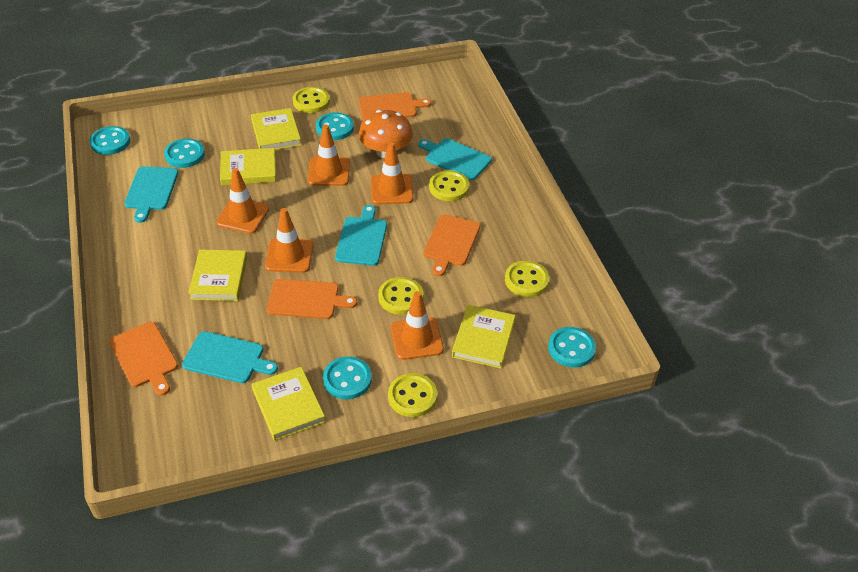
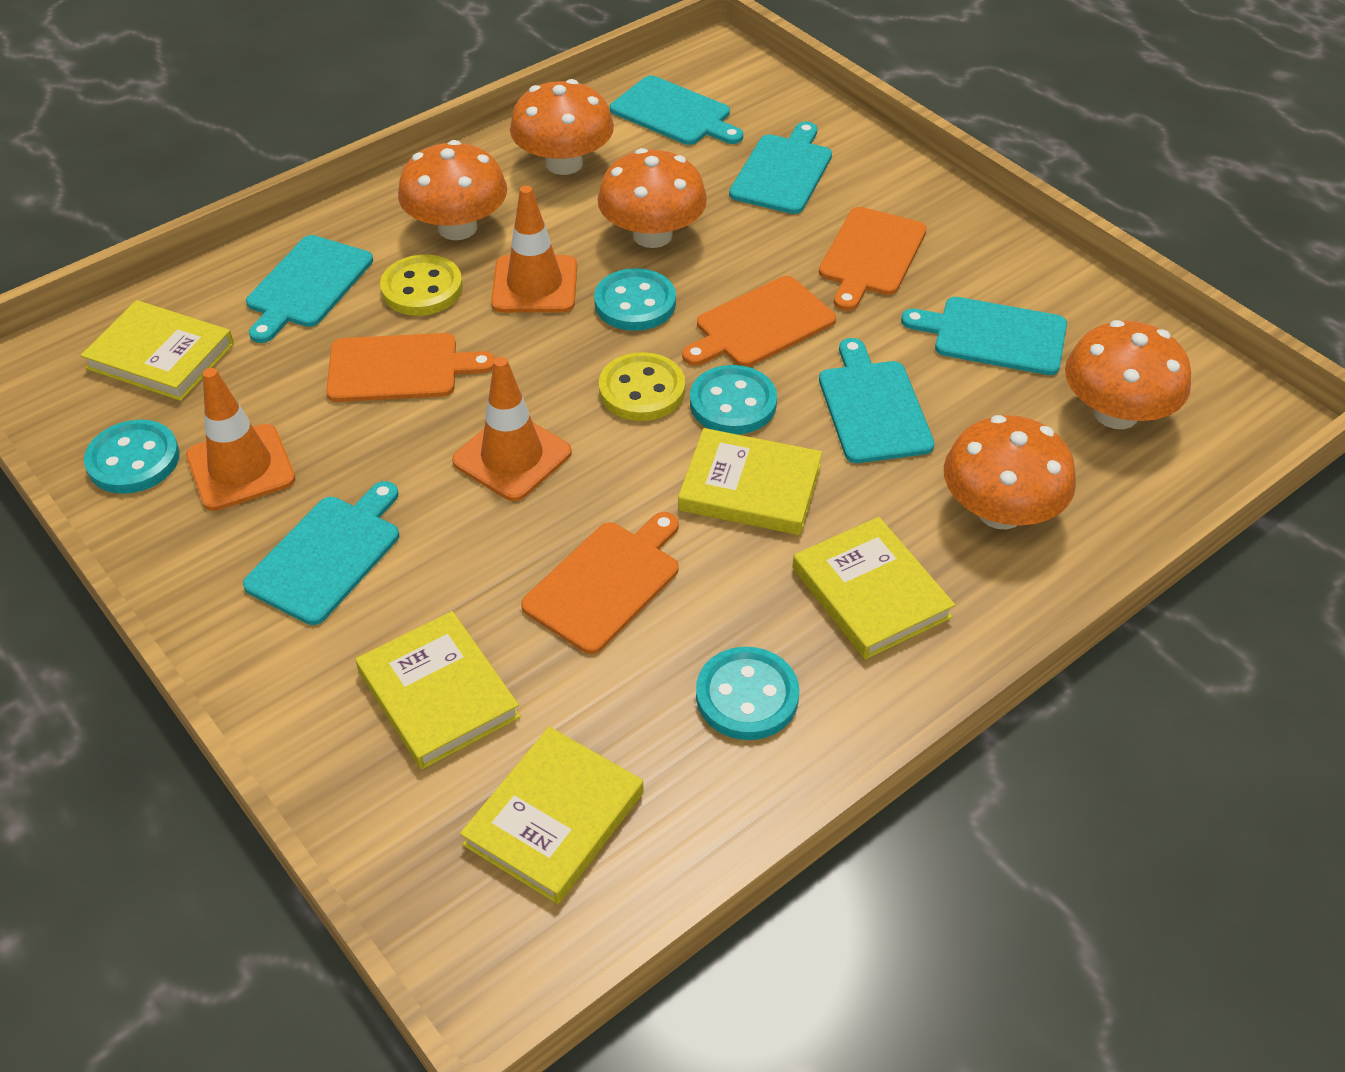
orange mushroom: [359,110,413,158] = 1 -> [398,140,507,240] [510,79,614,175] [597,148,707,248] [944,415,1076,529] [1065,320,1191,429] = 5
orange traffic cone: [216,168,269,234] [265,208,313,273] [308,125,350,186] [371,142,413,204] [391,291,444,360] = 5 -> [186,368,295,511] [452,357,572,501] [491,185,577,313] = 3
turquoise button: [89,126,130,155] [164,138,205,168] [316,112,354,140] [323,356,372,399] [548,327,596,368] = 5 -> [84,420,180,494] [594,268,676,331] [690,365,777,434] [696,647,799,740] = 4
turquoise cutting board: [124,166,178,223] [182,331,278,383] [335,205,387,266] [418,138,492,180] = 4 -> [243,481,399,625] [246,235,373,343] [610,76,743,145] [729,121,832,214] [819,338,935,463] [901,297,1067,375] = 6
yellow button: [293,87,330,113] [378,277,423,315] [388,373,437,417] [429,170,469,201] [505,261,549,297] = 5 -> [380,254,463,316] [599,352,685,421] = 2

